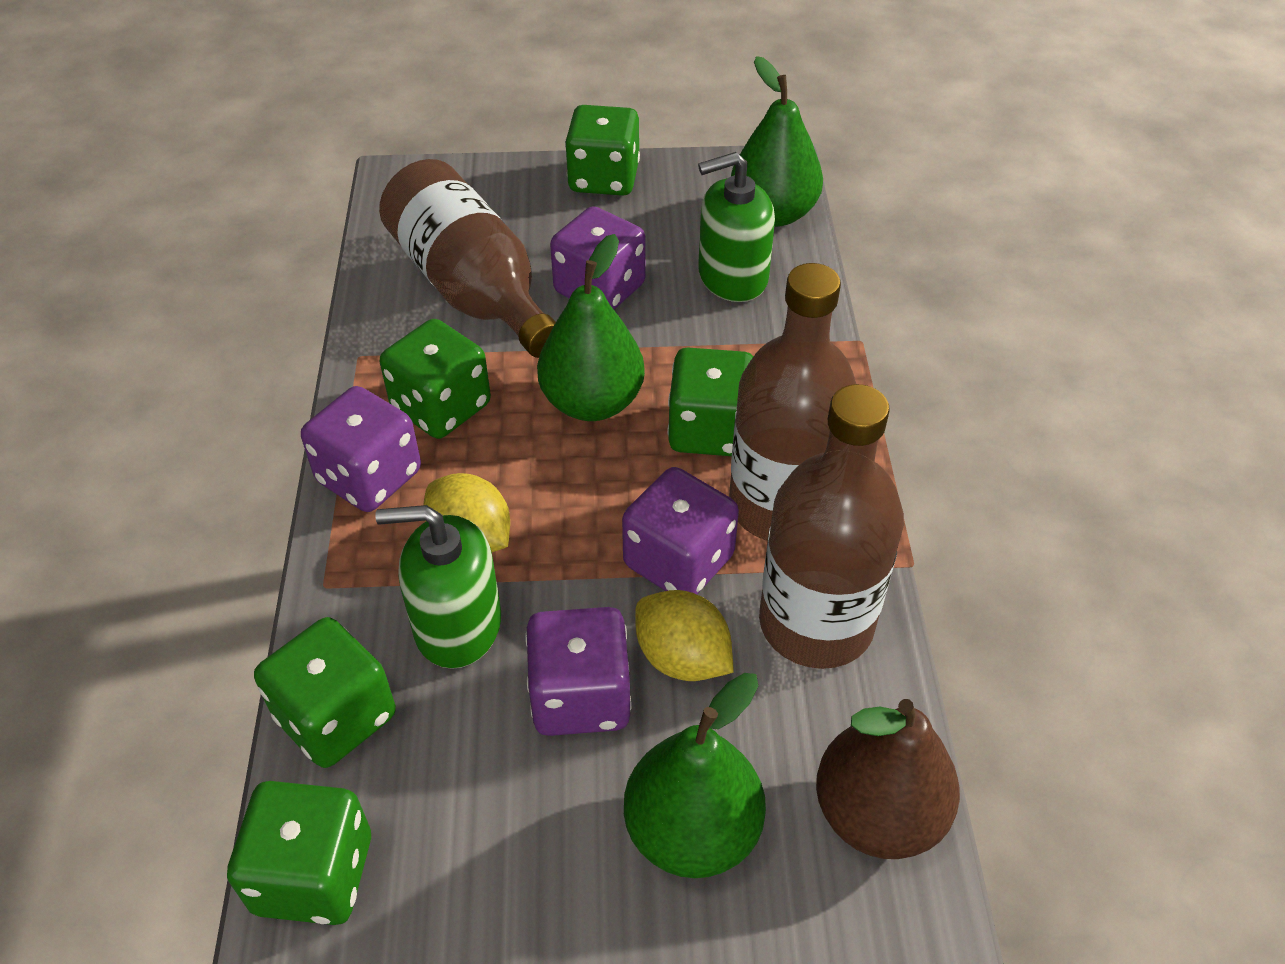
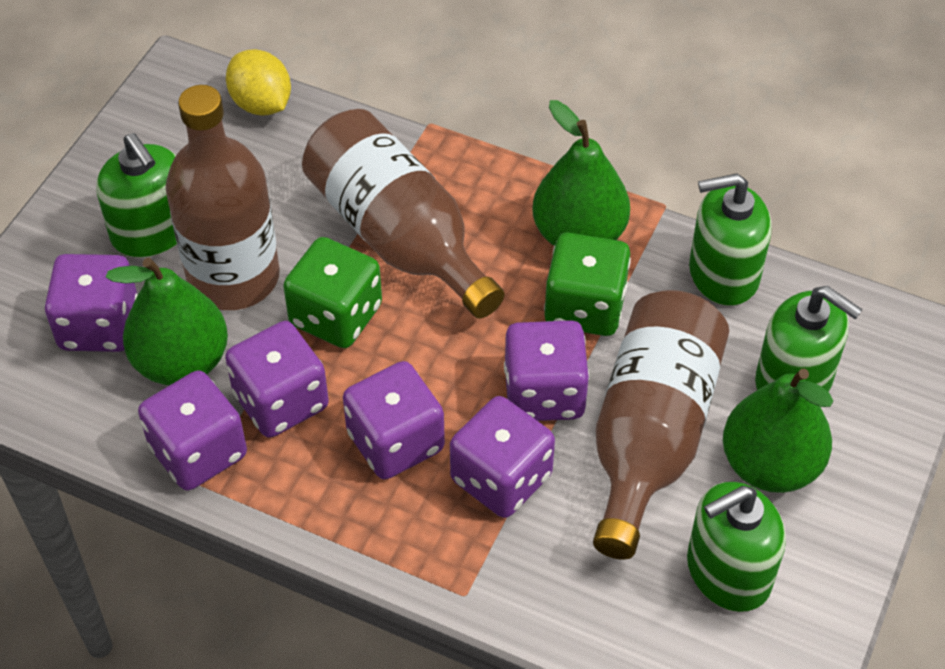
brown pear: [816,699,960,859] = 1 -> none = 0
green dice: [227,781,371,925] [254,617,396,768] [380,319,491,439] [565,105,640,196] [668,347,754,456] = 5 -> [283,237,382,348] [544,232,631,336] = 2
green soap dispenser: [375,505,501,669] [698,152,775,302] = 2 -> [96,133,177,258] [687,482,786,612] [689,173,771,306] [755,286,863,392] = 4
purple dice: [301,386,421,512] [525,607,632,736] [550,206,645,309] [622,467,739,594] = 4 -> [45,254,138,352] [138,370,247,491] [225,321,329,438] [343,361,445,479] [450,396,555,518] [504,320,589,421] = 6
yellow lemon: [424,473,510,552] [635,590,734,681] = 2 -> [226,49,291,116] = 1

